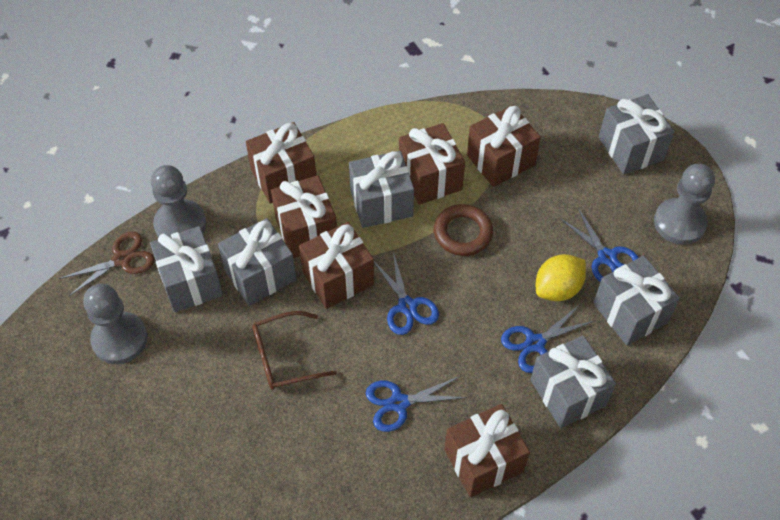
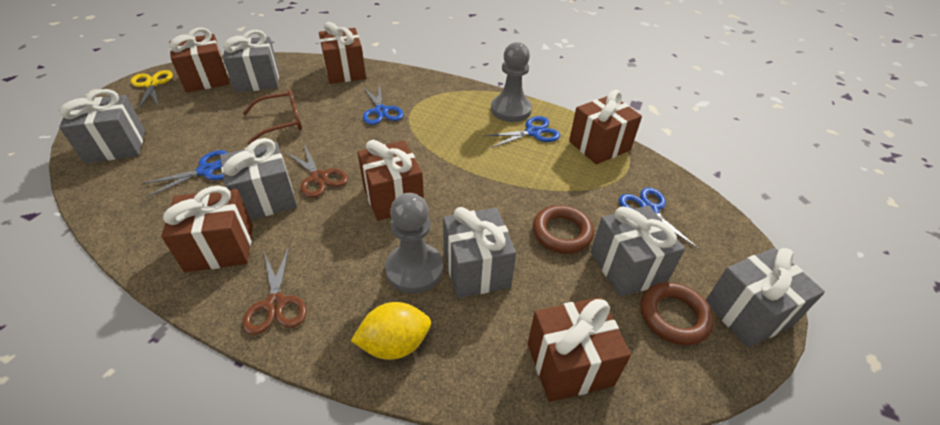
brown ring: [434,204,493,256] = 1 -> [533,205,594,254] [641,282,714,345] = 2
brown scissors: [59,232,154,297] = 1 -> [242,246,307,335] [285,144,348,198] = 2
grey pawn: [83,284,148,364] [151,165,206,238] [654,164,715,245] = 3 -> [385,193,443,293] [491,42,532,122] = 2
yellow scissors: none = 0 -> [131,70,173,110] = 1

